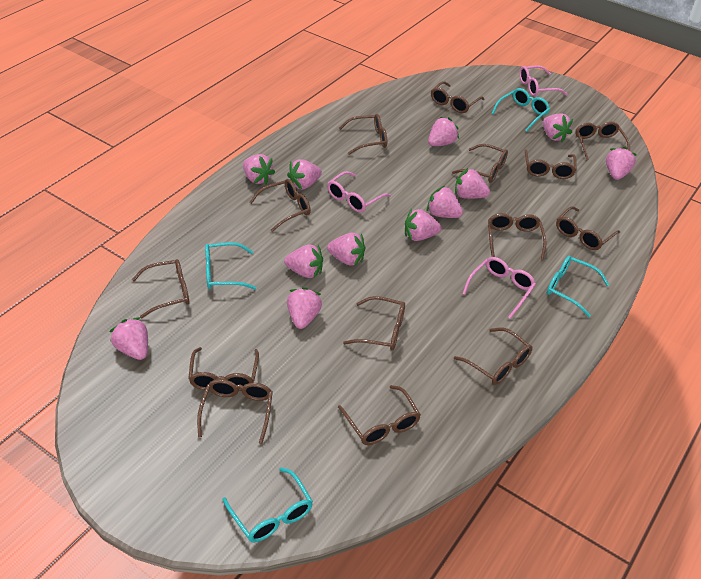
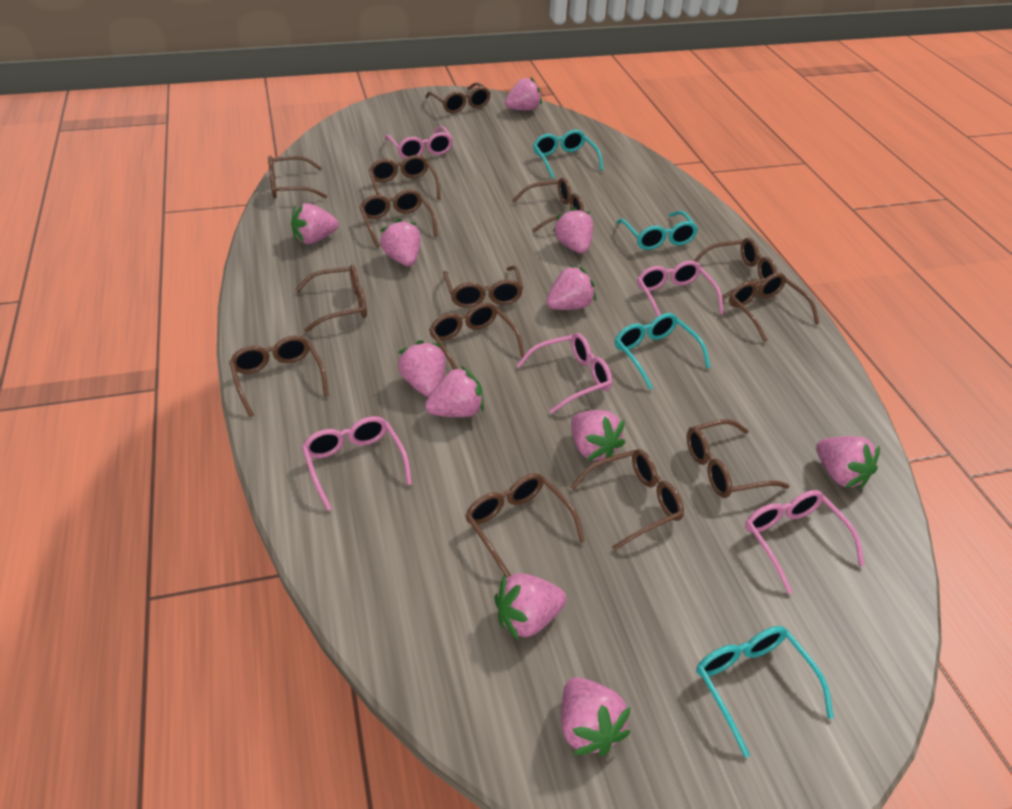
pink glasses: [327,171,391,213] [462,257,536,319] [519,65,568,96] = 3 -> [302,416,412,511] [385,126,453,159] [516,333,612,414] [637,261,723,317] [745,490,864,594] = 5
pink strawberry: [109,317,148,360] [243,154,275,184] [284,245,323,278] [287,159,322,190] [287,287,322,329] [327,233,366,266] [405,209,441,241] [427,186,463,218] [428,117,459,146] [455,168,490,199] [543,113,573,142] [606,147,637,180] = 12 -> [291,203,339,244] [380,219,421,266] [398,340,446,397] [425,366,484,417] [494,573,567,640] [505,77,542,111] [546,265,596,310] [553,207,593,253] [561,677,631,756] [571,410,625,460] [816,436,880,489] = 11

